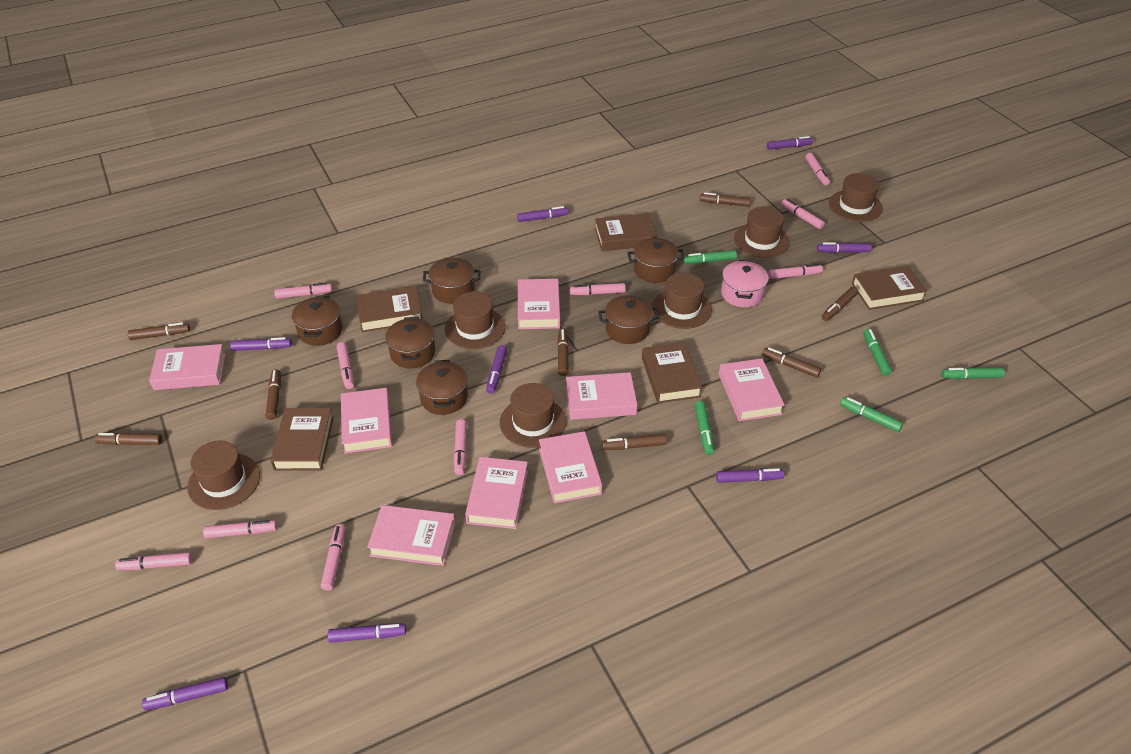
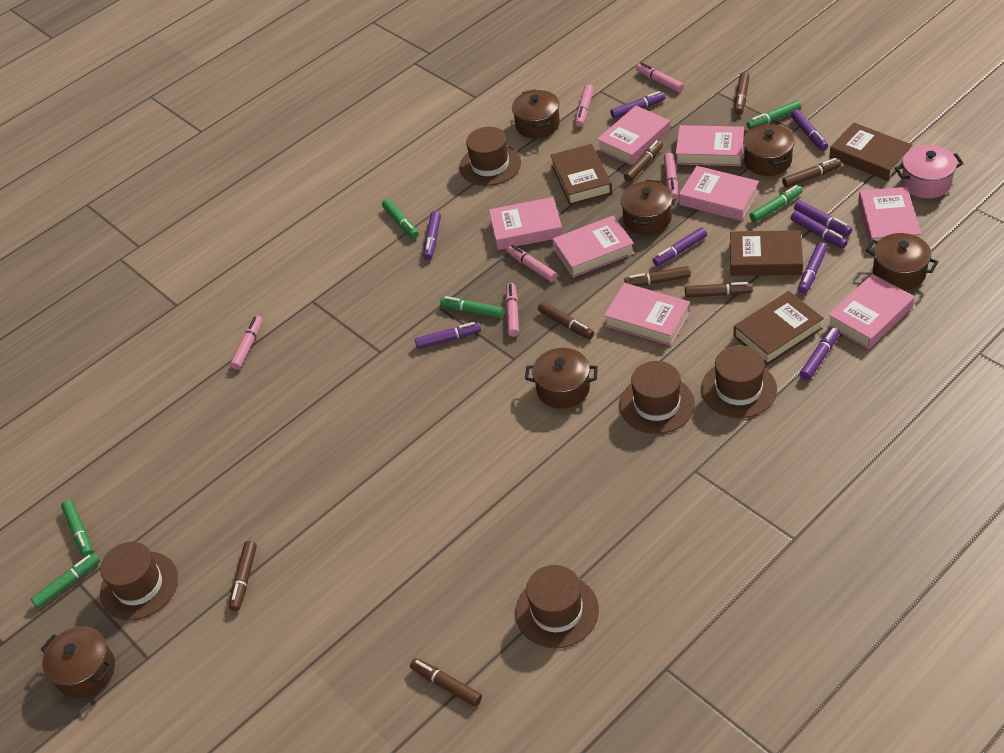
brown book: [270,408,334,470] [356,286,423,332] [595,213,657,251] [642,342,702,403] [852,266,927,310] = 5 -> [550,144,612,205] [730,230,803,276] [734,291,824,365] [829,122,913,181] = 4
brown hat: [187,440,260,510] [445,292,505,349] [500,383,566,448] [653,273,712,329] [734,207,790,258] [829,173,883,222] = 6 -> [100,542,178,620] [459,127,521,186] [515,565,599,648] [619,361,695,434] [701,345,777,418] = 5
green marker: [683,250,737,264] [695,401,714,455] [840,397,903,432] [863,329,892,376] [942,367,1005,379] = 5 -> [31,553,100,608] [61,500,93,557] [382,199,419,239] [440,296,504,318] [747,100,801,130] [750,185,803,222] = 6
pink marker: [115,552,192,570] [203,520,277,538] [274,283,332,299] [321,524,345,591] [337,342,354,389] [454,419,467,475] [570,283,626,295] [768,264,823,279] [781,199,825,229] [806,153,830,185] = 10 -> [230,316,263,370] [505,283,519,337] [506,245,557,282] [575,84,594,127] [636,63,684,92] [664,153,678,200] = 6
purple marker: [142,677,228,710] [230,337,292,351] [327,623,406,643] [486,345,507,394] [517,206,568,222] [716,468,784,483] [767,136,813,150] [817,242,872,253] = 8 -> [415,322,481,349] [423,211,441,260] [610,91,666,119] [653,227,707,266] [791,109,828,151] [791,211,848,248] [794,200,852,236] [798,242,827,293] [800,327,840,380] = 9

